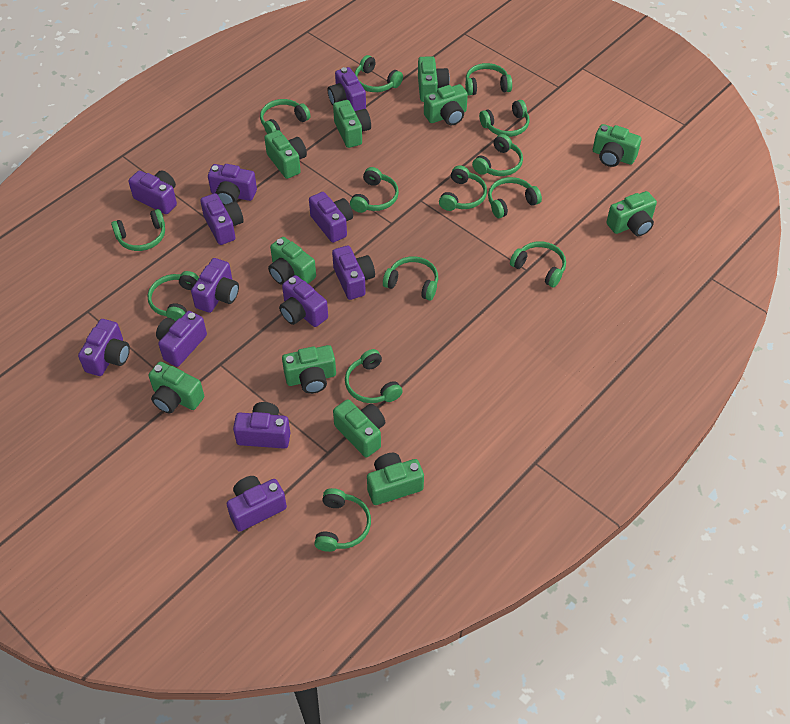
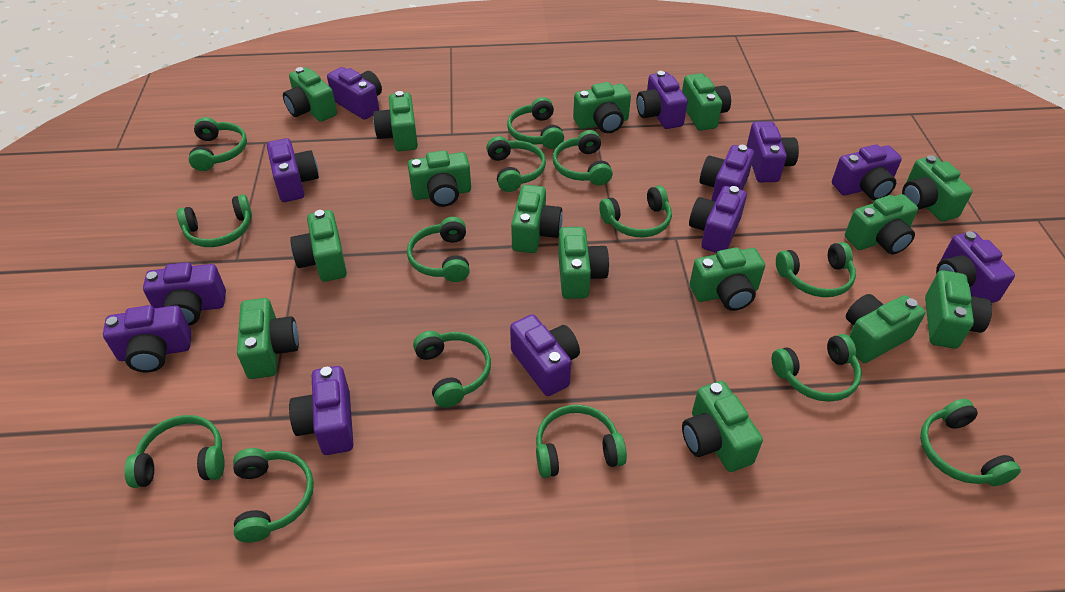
green camera: [149,362,204,414] [264,130,307,179] [268,237,316,285] [282,345,336,394] [333,100,371,148] [333,399,385,457] [367,453,424,505] [418,56,450,102] [424,84,468,125] [593,124,642,167] [607,191,657,236] = 11 -> [237,298,299,379] [283,67,337,122] [290,210,347,282] [373,91,418,151] [408,150,471,207] [511,185,563,253] [558,227,609,299] [573,82,631,133] [682,73,731,131] [682,381,763,472] [690,247,765,311] [845,194,918,254] [846,294,925,363] [902,155,973,221] [925,270,992,349] = 15

